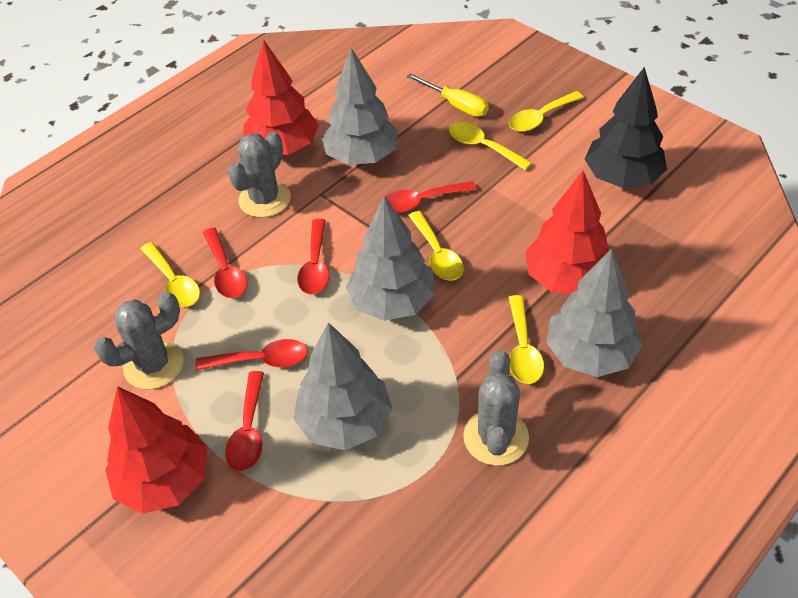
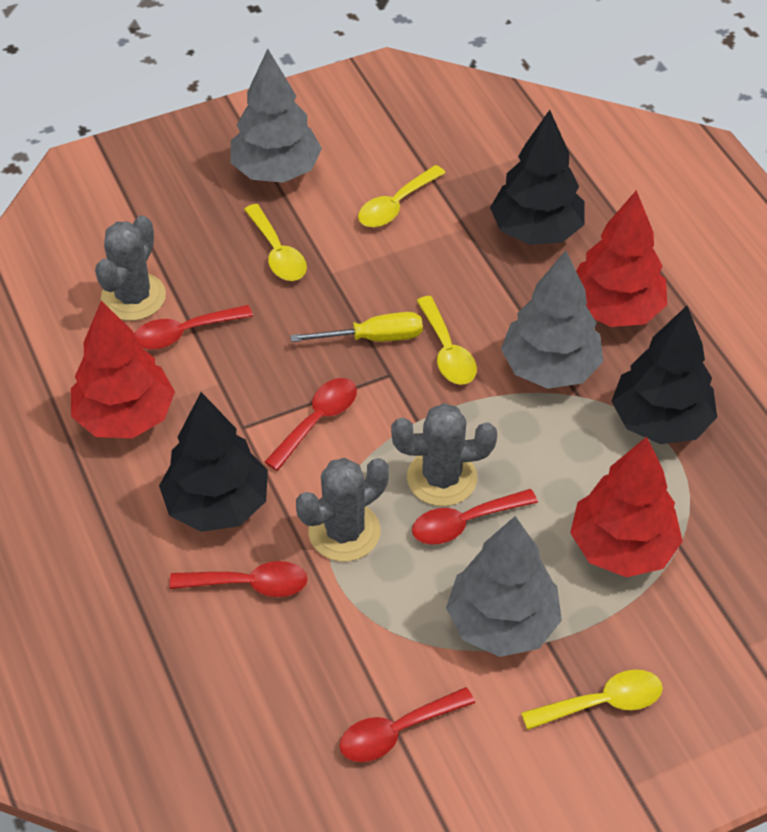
black tree: [585,67,667,188] = 1 -> [159,392,268,532] [490,110,585,245] [612,306,717,444] = 3
grey tree: [293,322,392,450] [321,48,399,165] [346,196,435,321] [546,248,643,377] = 4 -> [230,49,322,183] [446,516,562,657] [501,250,603,389] = 3
yellow spoon: [141,242,200,307] [408,211,464,281] [449,122,532,170] [508,295,544,384] [509,91,584,132] = 5 -> [244,204,307,281] [358,165,445,227] [417,296,477,385] [521,669,663,730] = 4

